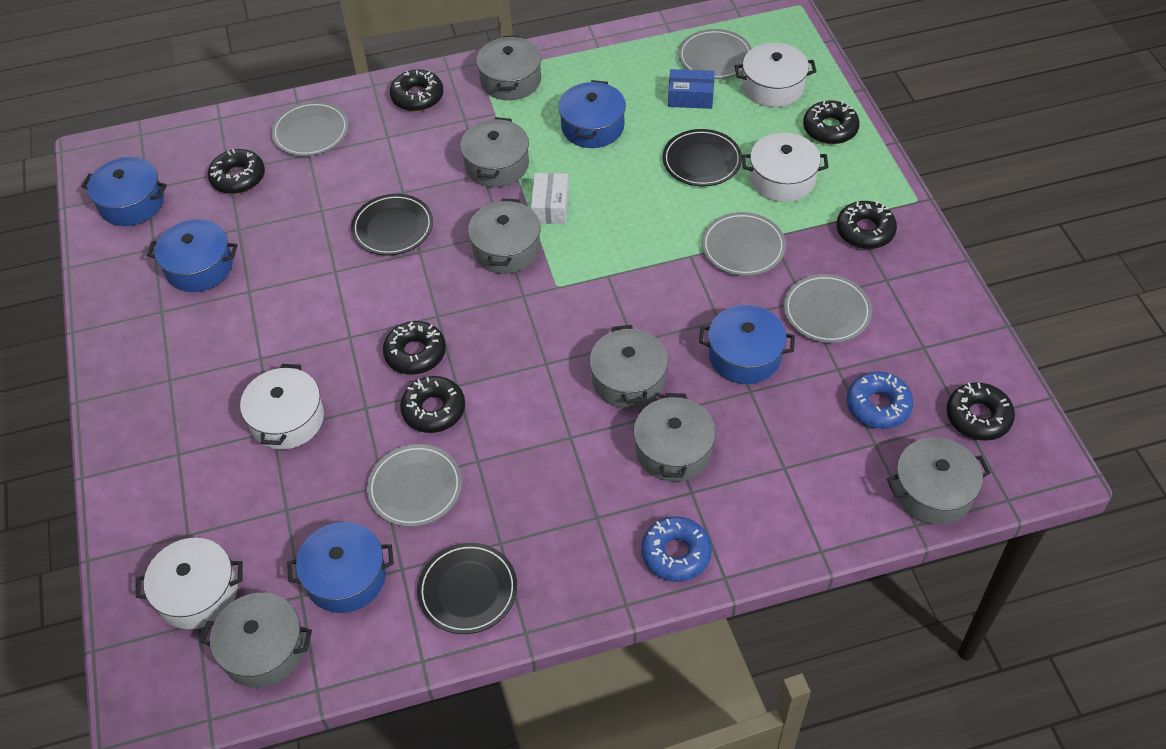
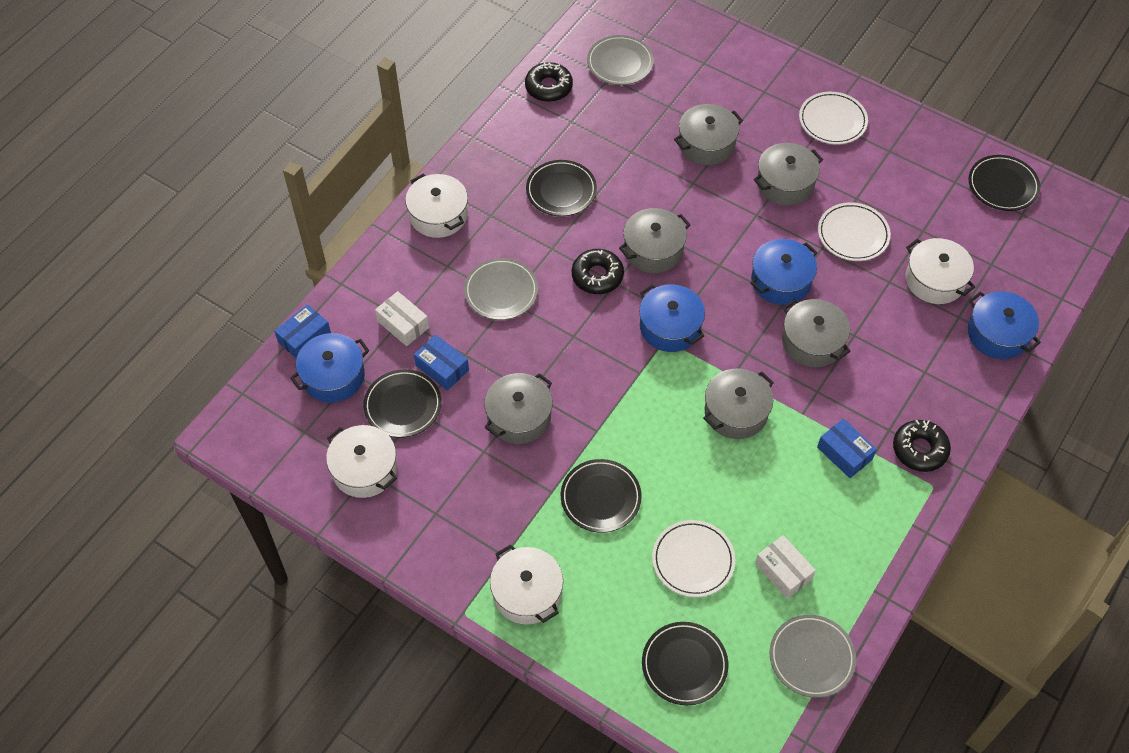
black donut: [208,149,265,194] [383,321,446,375] [390,70,443,111] [400,376,465,433] [803,100,860,144] [837,201,897,249] [946,382,1015,441] = 7 -> [525,62,573,102] [572,249,624,294] [893,420,951,472] = 3
black plate: [351,194,433,255] [417,543,517,634] [663,129,742,186] = 3 -> [363,369,442,438] [526,160,597,216] [561,459,642,533] [642,622,728,705] [968,155,1040,211] = 5
blue box: [668,69,714,109] = 1 -> [274,304,331,359] [414,335,469,390] [817,419,877,478] = 3
blue donut: [641,516,712,582] [847,372,913,429] = 2 -> none = 0
blue pot: [81,157,167,226] [147,219,238,292] [287,522,394,613] [558,80,626,148] [699,305,795,384] = 5 -> [290,333,369,403] [639,284,705,352] [750,239,818,305] [968,291,1041,359] = 4
grey plate: [271,101,349,156] [367,444,462,527] [678,29,752,79] [702,212,786,276] [784,274,872,343] = 5 -> [464,258,538,320] [587,35,654,85] [769,615,856,698] = 3
grey pot: [201,593,312,688] [460,117,529,187] [468,198,541,274] [476,36,541,100] [589,325,668,409] [633,393,716,482] [887,437,991,525] = 7 -> [484,373,553,444] [619,208,691,273] [674,104,743,165] [703,369,774,439] [754,143,823,205] [782,299,851,367] = 6
white box: [531,173,569,224] = 1 -> [375,291,429,346] [755,535,816,599] = 2
white plate: none = 0 -> [652,520,735,597] [799,92,868,145] [818,202,891,261] = 3

